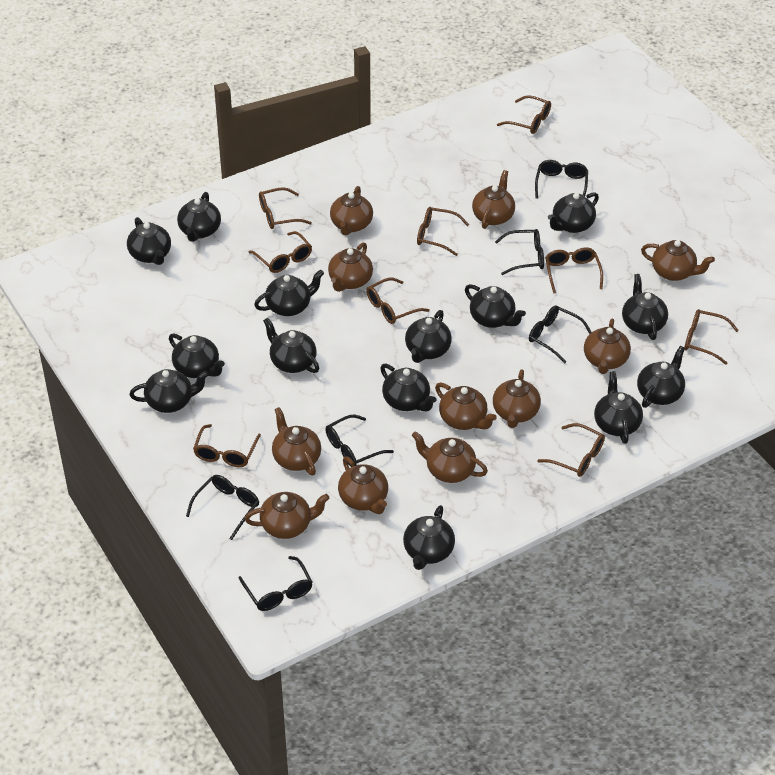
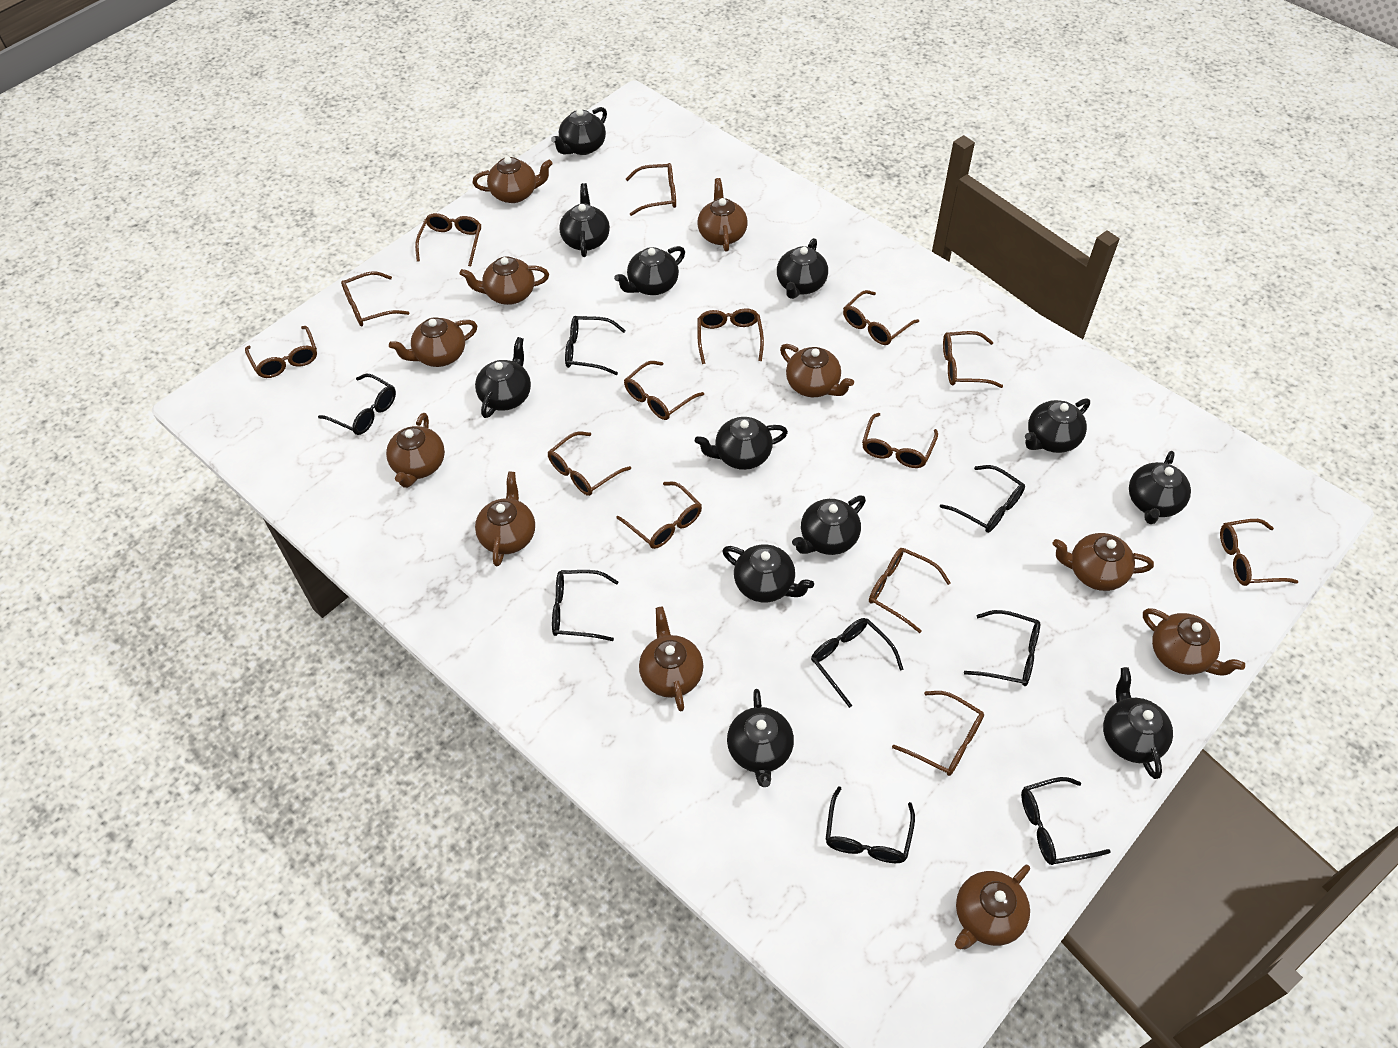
black glasses: [186,475,259,540] [239,556,313,611] [326,415,394,467] [495,229,544,275] [529,305,592,364] [535,160,588,199] = 6 -> [318,374,396,435] [552,570,618,641] [565,316,626,375] [811,618,904,708] [826,786,915,863] [940,465,1025,533] [964,610,1040,686] [1021,777,1111,865] = 8
black teapot: [127,217,171,265] [130,369,209,413] [169,333,225,378] [177,192,221,242] [254,270,324,316] [263,318,319,373] [380,364,436,411] [403,505,455,570] [405,310,452,363] [465,284,526,328] [548,192,599,233] [594,371,643,444] [622,274,668,340] [637,346,685,408] = 14 -> [475,337,531,418] [551,107,607,155] [559,183,610,257] [614,246,685,295] [695,417,788,470] [722,544,814,602] [727,689,794,787] [777,238,828,299] [792,495,866,555] [1025,398,1090,453] [1103,667,1173,779] [1129,451,1191,524] = 12
brown glasses: [193,424,261,467] [248,231,312,273] [259,187,312,229] [366,278,430,324] [417,207,469,256] [497,95,551,134] [537,423,605,477] [545,247,603,294] [685,309,739,365] = 9 -> [245,326,317,378] [341,271,410,326] [415,213,481,266] [548,432,631,496] [616,482,702,549] [624,361,704,420] [626,163,676,216] [697,308,764,364] [843,290,919,345] [862,413,938,468] [869,548,951,633] [892,691,984,776] [943,331,1003,388] [1220,519,1298,586] = 14

